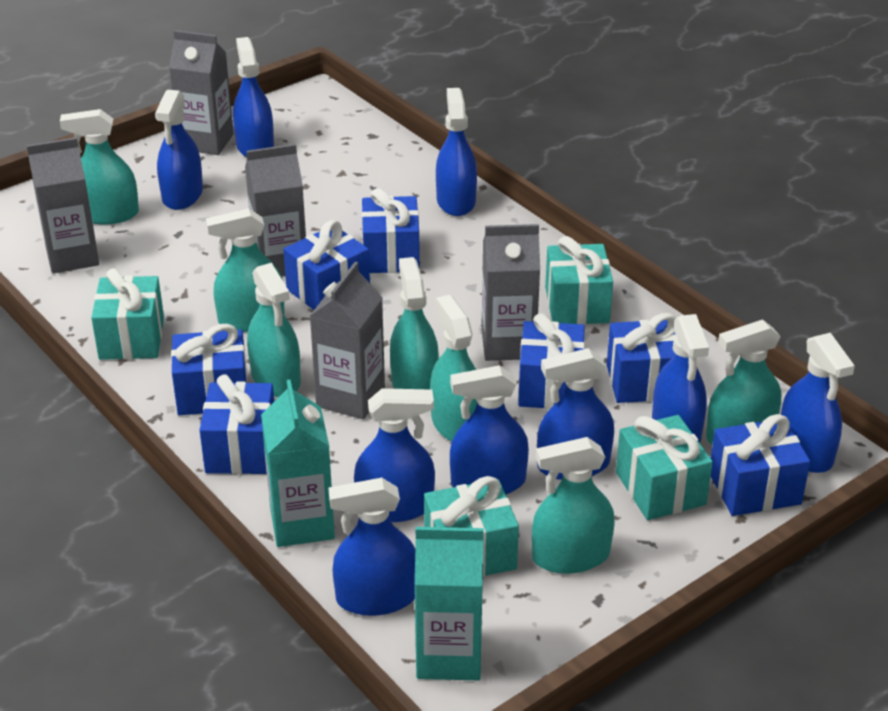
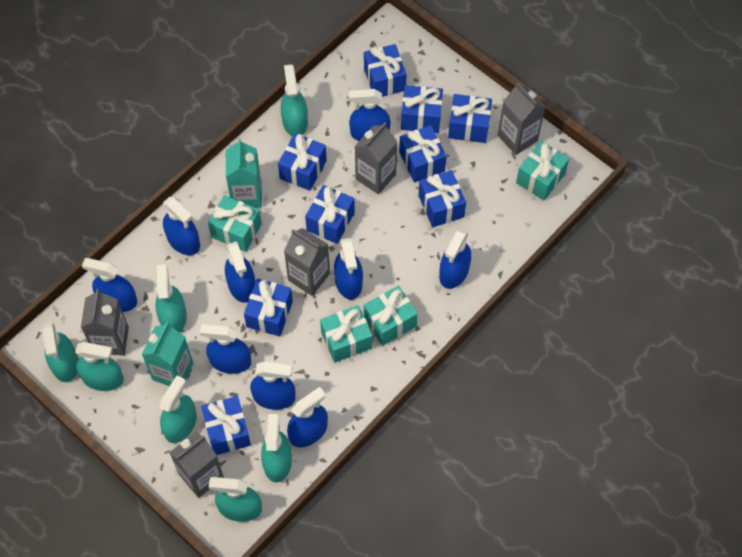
blue gift: [171,324,248,415] [200,374,274,474] [283,220,370,310] [362,188,420,273] [518,314,585,409] [607,313,677,403] [711,414,810,516] = 7 -> [201,396,251,455] [244,279,293,336] [278,133,327,191] [305,185,355,244] [364,44,407,97] [399,125,447,182] [401,85,443,133] [419,170,466,227] [448,94,492,143] = 9

